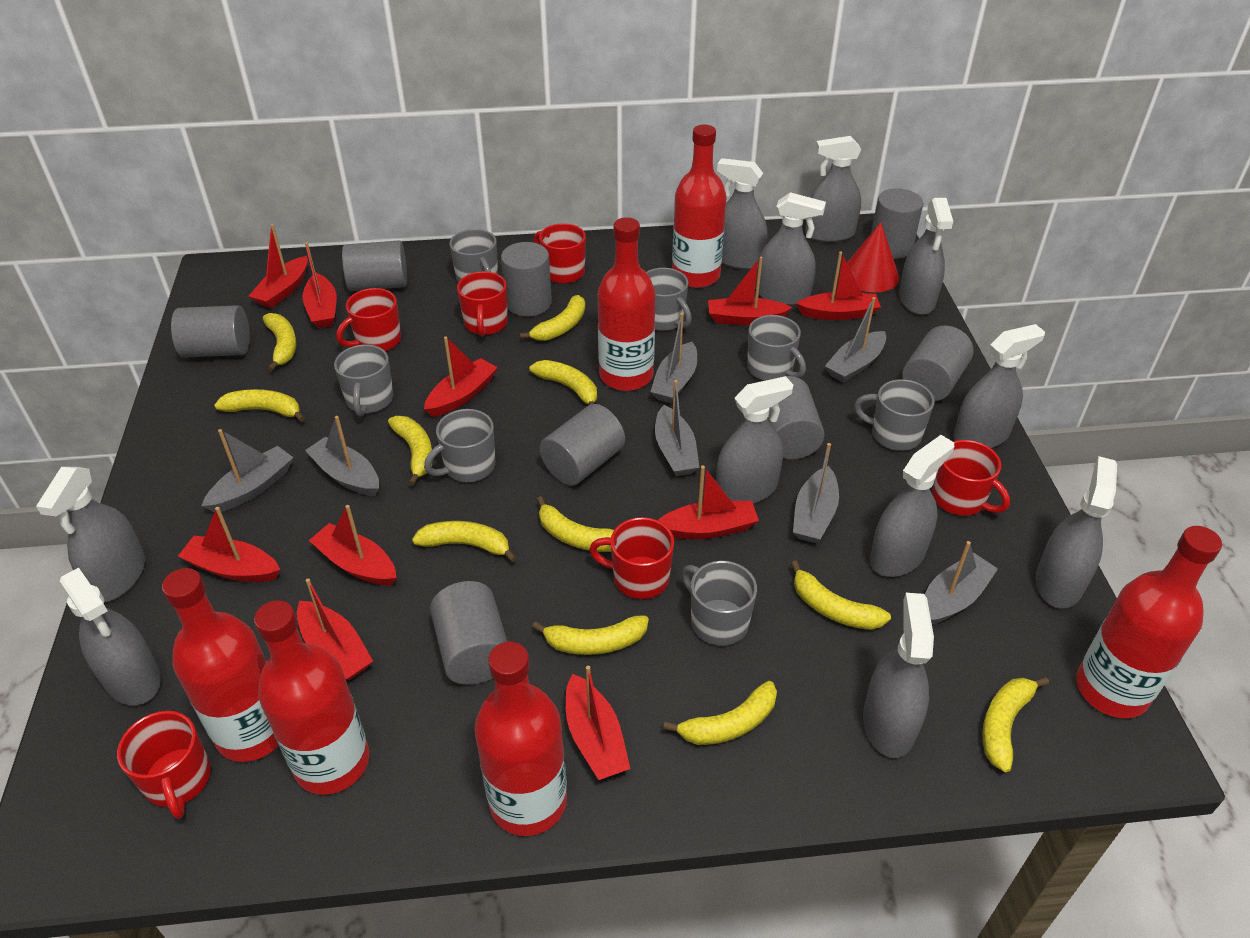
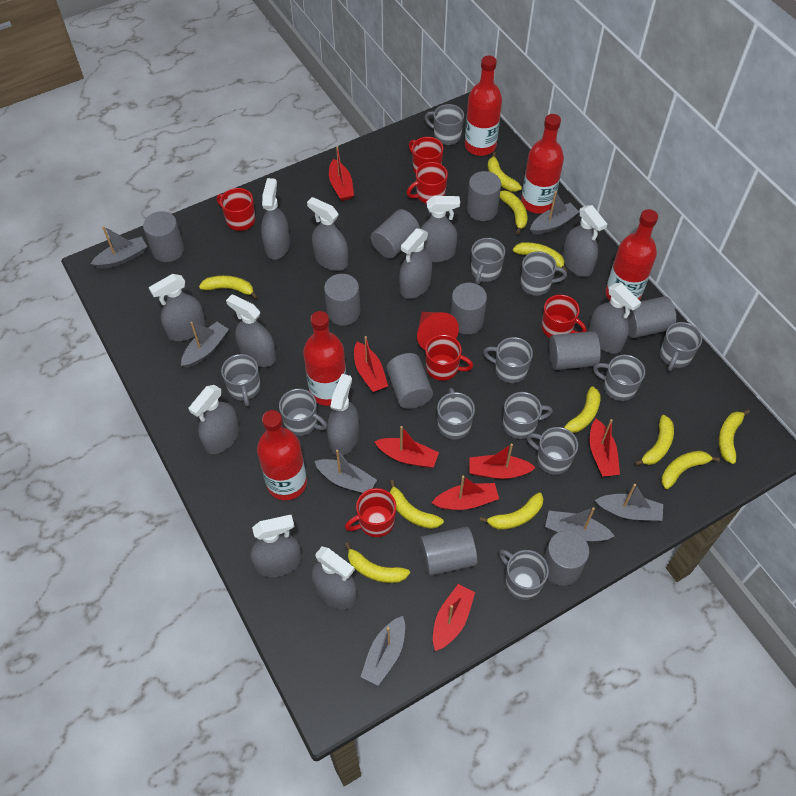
grey cylinder: [171,305,250,358] [342,240,407,291] [430,581,507,685] [501,242,552,316] [540,404,625,486] [768,376,825,460] [871,188,923,259] [902,326,973,401] = 8 -> [143,211,184,262] [324,274,360,325] [371,209,420,259] [386,353,433,409] [420,527,477,576] [450,283,487,335] [467,171,501,221] [543,530,589,586] [549,331,601,370] [624,296,676,338] = 10
grey mug: [334,344,394,416] [424,409,496,482] [449,229,498,282] [646,268,692,331] [682,561,757,646] [747,315,806,381] [854,379,935,451] = 7 -> [221,354,261,406] [279,389,327,436] [425,104,464,145] [437,388,475,439] [471,238,505,284] [483,337,533,383] [499,550,549,600] [503,392,553,439] [520,251,567,296] [527,427,578,475] [593,355,645,401] [660,322,702,371] = 12
grey spray bottle: [36,467,145,602] [60,568,161,705] [716,376,793,504] [717,158,767,270] [757,192,826,306] [805,136,861,242] [863,593,934,758] [870,435,954,577] [899,198,953,315] [953,324,1045,448] [1035,456,1117,609] = 11 -> [149,274,205,341] [189,385,239,454] [226,295,276,367] [251,515,301,577] [261,178,290,260] [307,197,348,271] [312,547,357,609] [327,374,359,456] [399,228,432,299] [420,196,460,262] [562,205,607,277] [588,283,641,354] = 12
red boat: [178,507,280,582] [249,224,308,308] [297,578,373,680] [302,242,337,328] [309,505,397,585] [424,337,498,417] [566,666,630,780] [658,466,759,539] [708,257,792,326] [796,251,881,320] = 10 -> [329,146,354,201] [354,336,388,392] [374,426,439,468] [432,476,499,510] [433,584,475,651] [470,444,536,479] [590,419,620,477] = 7
red bottle: [162,568,279,762] [254,600,370,795] [474,641,567,836] [598,217,655,391] [672,124,727,288] [1076,526,1222,718] = 6 -> [257,410,307,500] [303,311,346,406] [465,56,502,156] [521,114,564,214] [605,209,658,301] = 5

